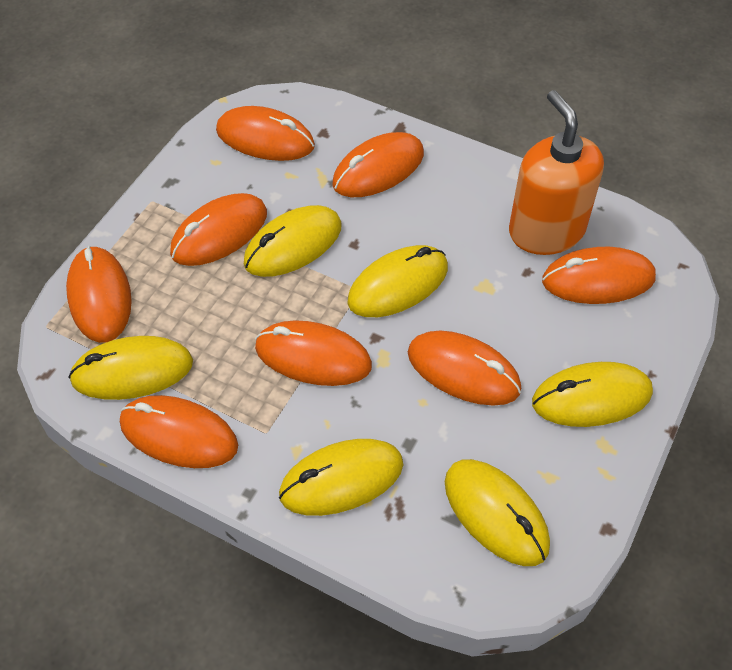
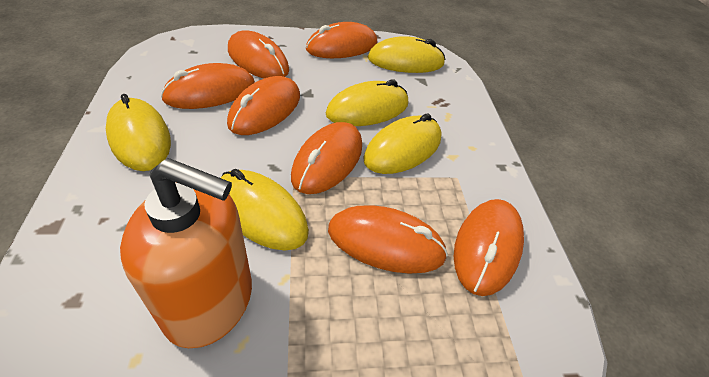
orange mouse: [66,246,132,343] [120,395,238,468] [170,193,267,266] [216,106,315,161] [255,320,372,386] [332,132,424,197] [408,331,521,406] [542,247,656,304] = 8 -> [161,63,255,109] [227,76,300,135] [228,31,289,78] [291,122,362,194] [306,22,378,58] [328,205,448,274] [454,199,524,296] = 7
yellow mouse: [68,336,193,400] [244,205,341,277] [279,439,403,516] [347,245,448,317] [445,459,550,566] [532,362,653,427] = 6 -> [106,94,171,171] [221,169,309,250] [326,79,408,126] [363,113,442,174] [368,36,446,73] = 5

